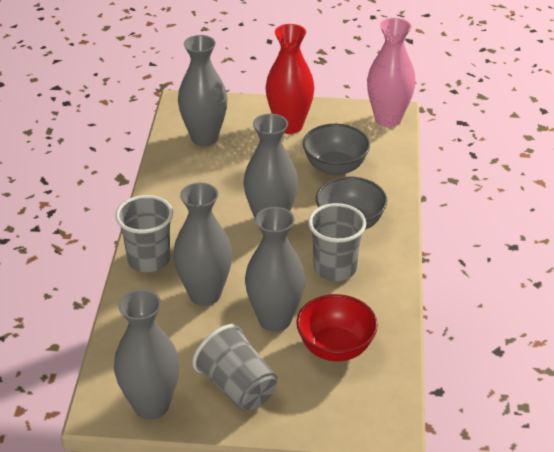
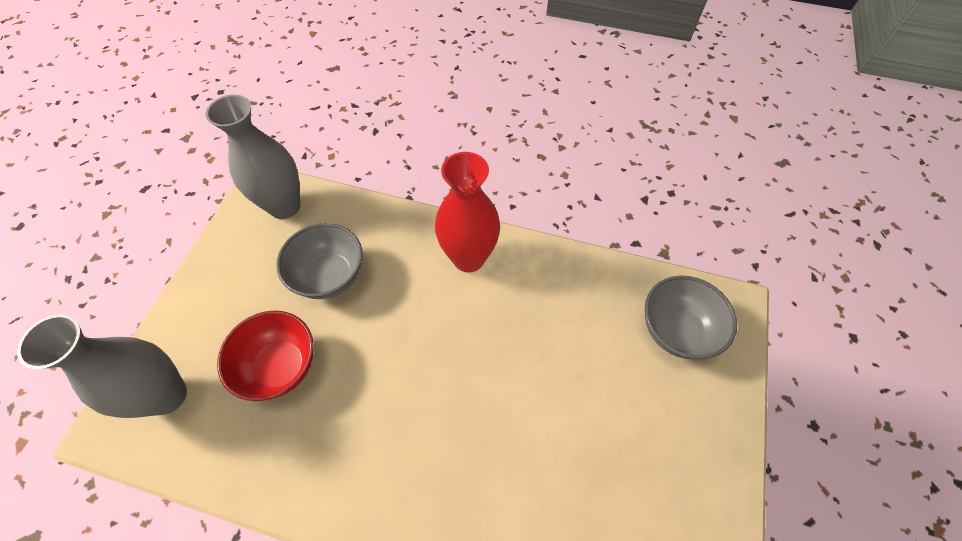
grey cup: [115,195,173,272] [192,324,278,411] [308,203,366,281] = 3 -> none = 0
grey vase: [114,289,180,420] [173,183,232,306] [178,35,228,146] [244,114,298,218] [245,207,305,332] = 5 -> [17,314,187,418] [206,94,300,219] = 2
pink vase: [367,18,416,127] = 1 -> none = 0

